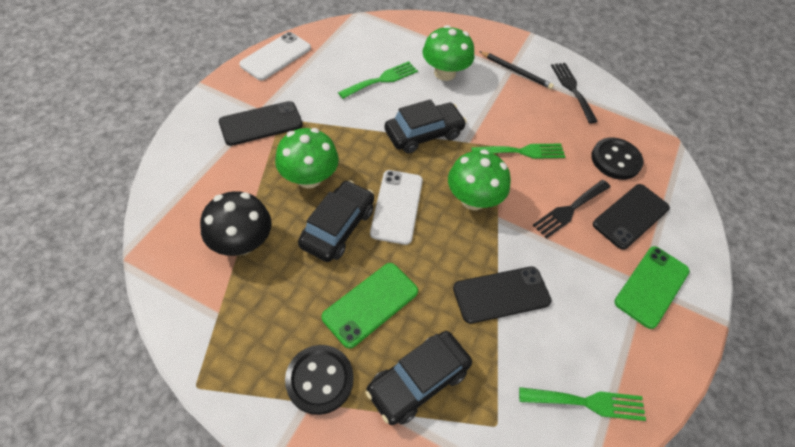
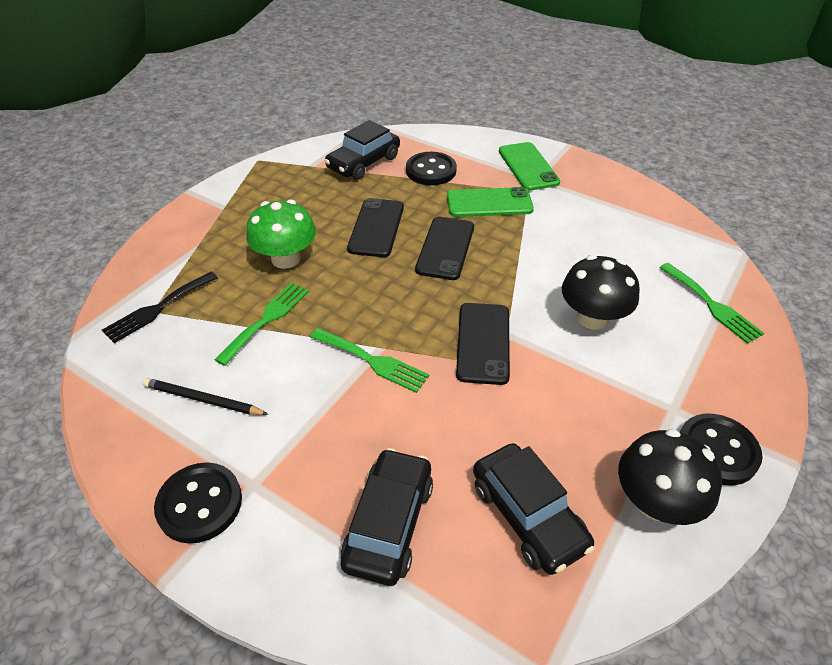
black button: [285,345,353,415] [591,138,643,180] = 2 -> [154,463,242,544] [406,152,457,185] [680,414,763,485] = 3
black fork: [533,180,610,239] [551,63,598,123] = 2 -> [102,272,218,343] = 1
black mushroom: [200,191,272,256] = 1 -> [562,255,640,330] [618,429,722,525] = 2
green mushroom: [275,128,339,188] [422,25,474,81] [448,150,511,210] = 3 -> [246,199,316,269] = 1
white phone: [239,32,311,80] [370,170,423,245] = 2 -> none = 0

